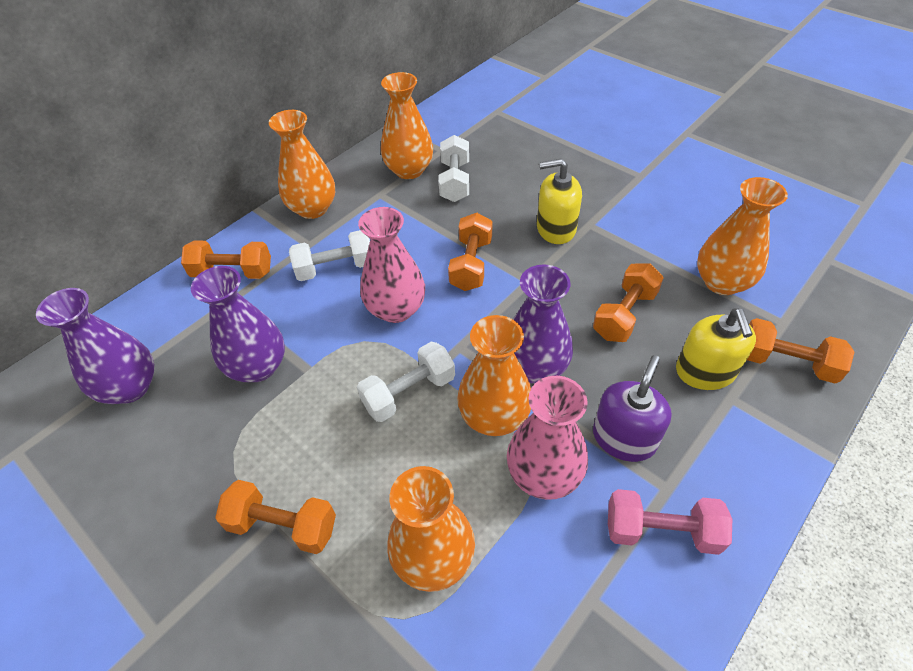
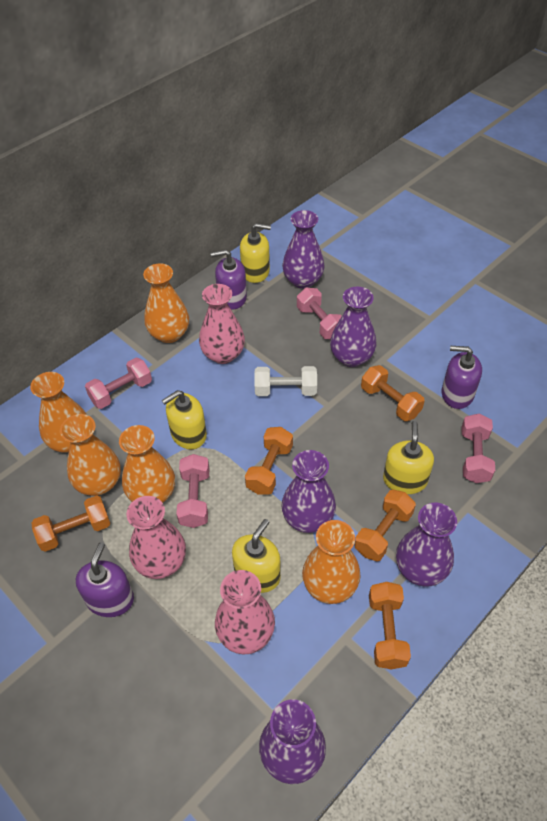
pink dumbbell: [608,489,732,555] = 1 -> [85,358,152,409] [176,454,209,528] [297,288,342,339] [461,413,495,483] = 4
pink vase: [358,207,425,323] [507,376,588,500] = 2 -> [127,496,186,579] [199,284,245,364] [215,570,275,654] = 3
purple soap dispenser: [593,355,672,462] = 1 -> [76,542,134,617] [211,250,247,310] [442,346,482,409] = 3
purple vase: [36,288,155,404] [191,266,285,382] [513,265,573,384] = 3 -> [259,699,326,784] [281,450,336,533] [282,210,325,289] [330,286,376,367] [396,503,457,587] = 5
white dumbbell: [289,230,370,281] [357,342,455,422] [439,135,469,202] = 3 -> [254,366,317,396] = 1
yellow soap dispenser: [537,158,582,244] [676,308,756,390] = 2 -> [162,390,207,449] [232,519,281,593] [240,223,271,283] [383,421,434,494] = 4

